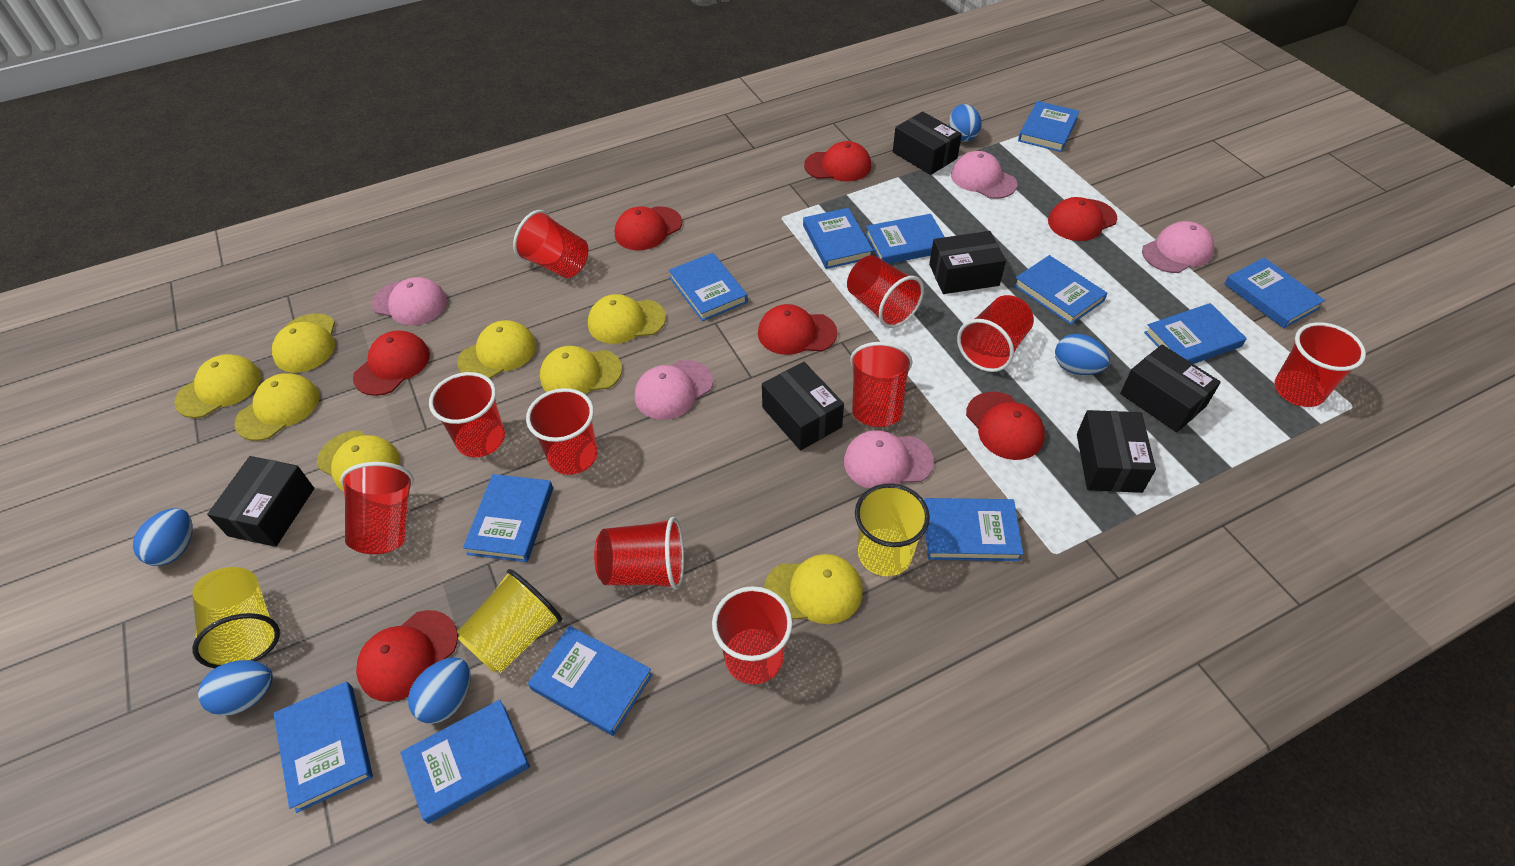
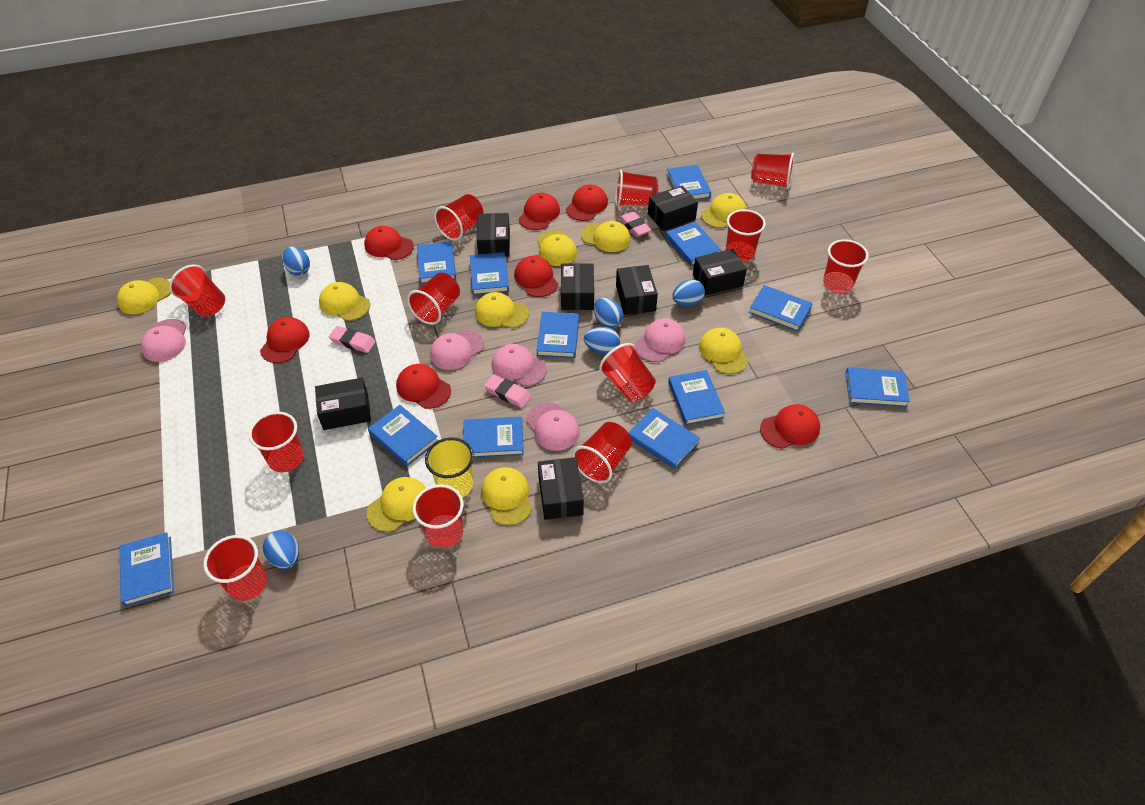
black box: [207,456,314,547] [762,362,844,450] [893,111,962,175] [929,231,1006,294] [1077,410,1156,493] [1120,345,1221,432] = 6 -> [315,378,371,430] [477,213,510,257] [538,457,584,520] [561,263,594,310] [616,265,658,315] [648,186,698,231] [693,249,747,296] = 7
pink eraser: none = 0 -> [329,326,376,353] [484,374,531,408] [619,211,651,237] = 3
red cup: [340,462,414,554] [429,372,505,457] [513,210,588,278] [526,388,598,475] [594,517,684,590] [712,586,793,684] [847,255,924,328] [850,342,913,427] [957,295,1034,372] [1274,322,1366,407] = 10 -> [169,265,225,317] [203,535,267,601] [249,412,304,472] [407,273,460,325] [413,484,464,548] [434,194,484,241] [572,422,632,483] [599,343,656,401] [615,170,658,206] [726,209,766,261] [751,153,794,189] [823,239,869,293] = 12
yellow cap: [174,354,261,418] [234,373,320,441] [272,313,335,373] [317,431,400,491] [457,320,536,379] [540,346,622,394] [588,294,666,344] [764,554,863,624] = 8 -> [117,278,171,314] [319,282,370,321] [367,477,426,532] [475,292,529,328] [481,467,532,526] [537,230,577,266] [581,221,631,252] [699,327,748,374] [701,193,746,228] = 9
yellow cup: [192,567,280,669] [457,569,562,673] [855,484,930,576] = 3 -> [425,438,474,498] = 1

